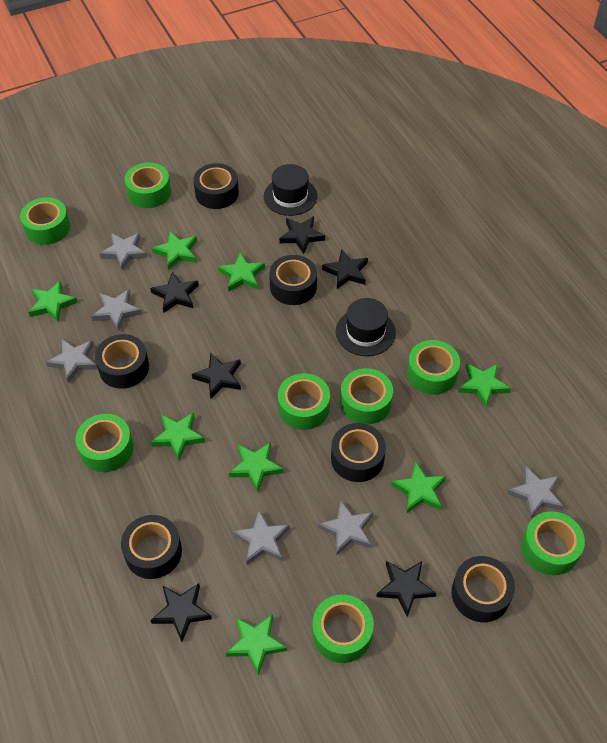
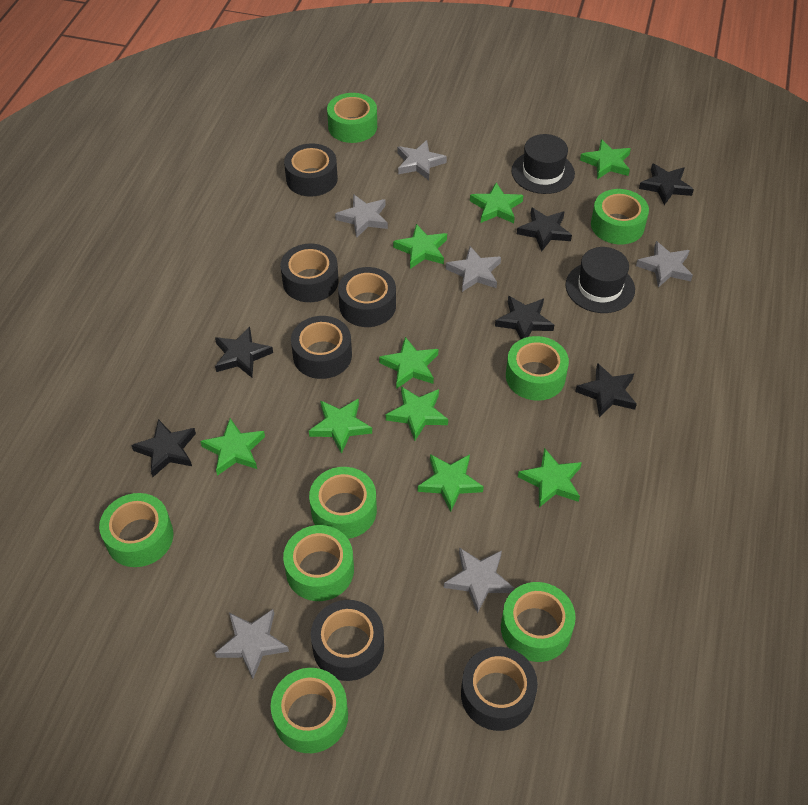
green star: [29,281,78,322] [151,412,205,460] [152,231,197,270] [218,252,265,291] [226,614,287,675] [229,442,284,493] [391,461,446,513] [458,363,511,408] = 8 -> [200,418,265,476] [309,399,372,454] [379,337,438,389] [386,387,448,441] [393,224,447,269] [418,454,484,512] [470,182,523,223] [518,448,582,507] [580,139,631,179] = 9

